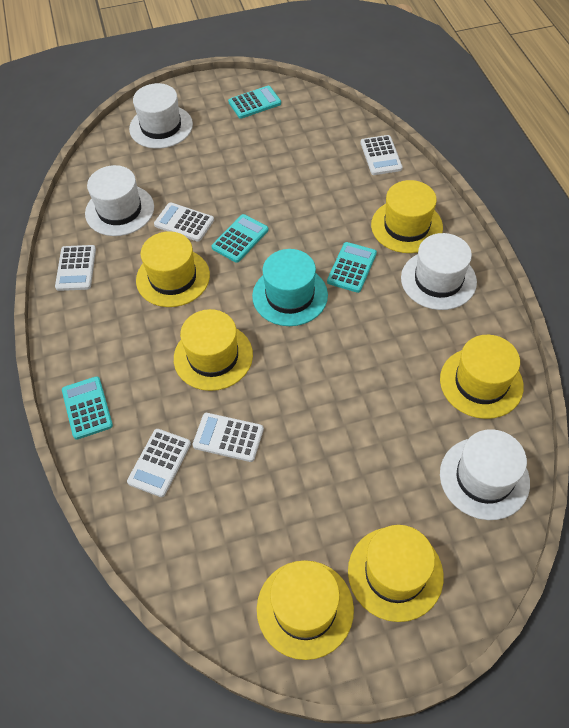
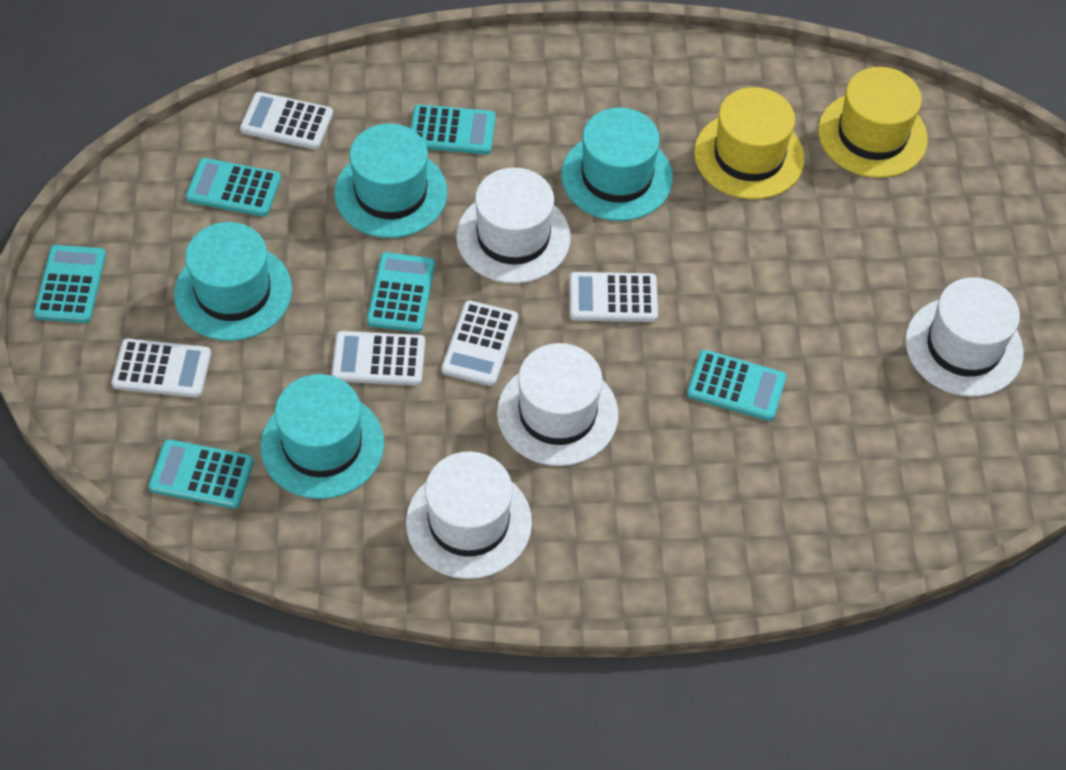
turquoise calculator: [62,376,113,440] [211,214,269,263] [228,86,281,119] [327,242,377,293] = 4 -> [34,245,106,323] [148,439,254,508] [186,158,281,216] [367,252,435,332] [411,104,496,154] [687,350,786,421] = 6
turquoise hat: [252,249,328,326] = 1 -> [174,222,292,341] [261,374,384,499] [334,124,447,238] [561,108,673,221] = 4
yellow hat: [136,231,210,307] [174,309,253,391] [257,560,354,660] [348,525,444,622] [371,180,443,253] [440,335,524,419] = 6 -> [694,87,805,199] [818,67,928,178] = 2

